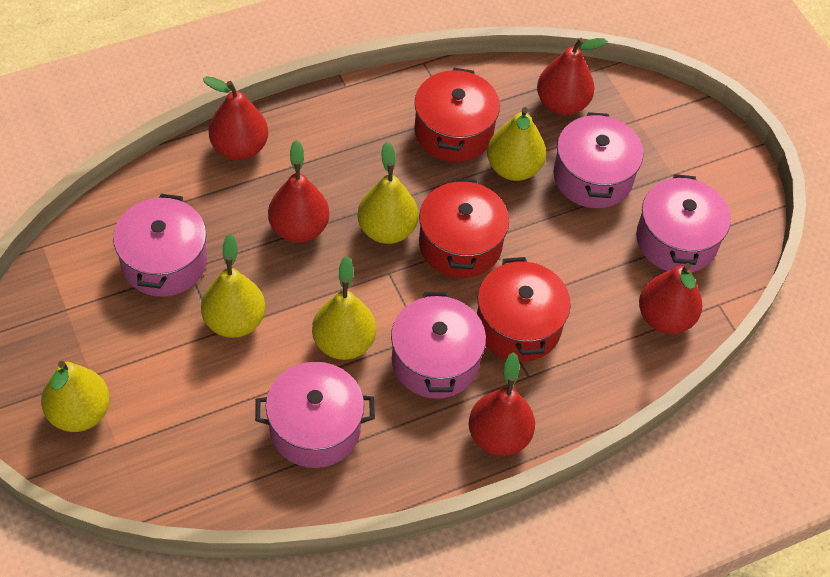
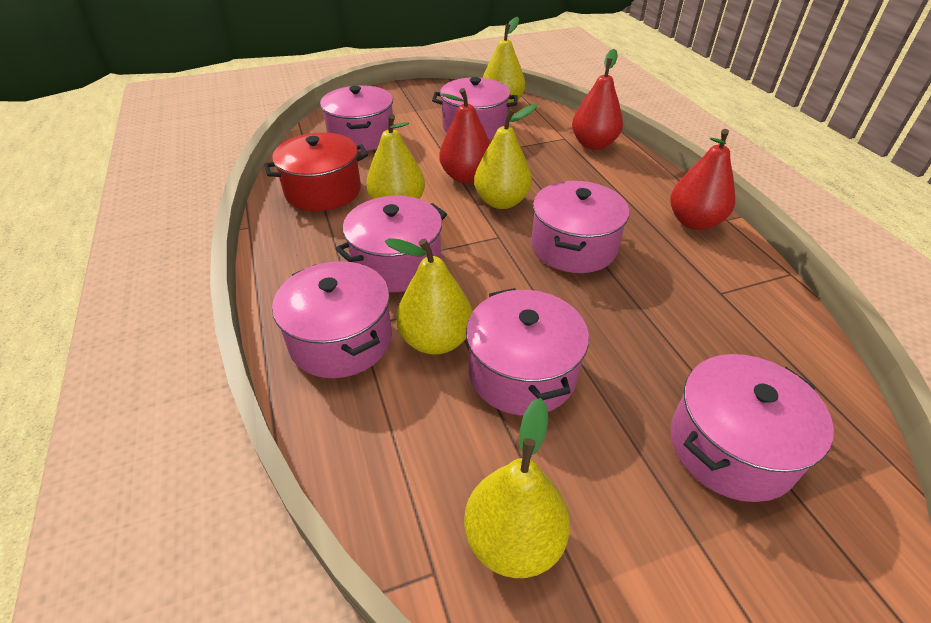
pink pot: [113,194,207,297] [255,362,375,468] [391,292,486,399] [553,112,643,208] [636,174,731,272] = 5 -> [272,261,392,378] [320,85,394,152] [335,196,447,292] [432,77,518,140] [466,288,589,416] [531,181,629,273] [671,354,834,502] = 7
red pear: [203,76,268,160] [268,140,329,243] [469,352,535,456] [537,38,607,115] [639,263,702,334] = 5 -> [439,88,490,183] [572,49,623,150] [670,129,735,230] = 3
red pot: [414,68,500,162] [419,178,509,278] [477,257,571,362] = 3 -> [264,132,368,211] = 1

